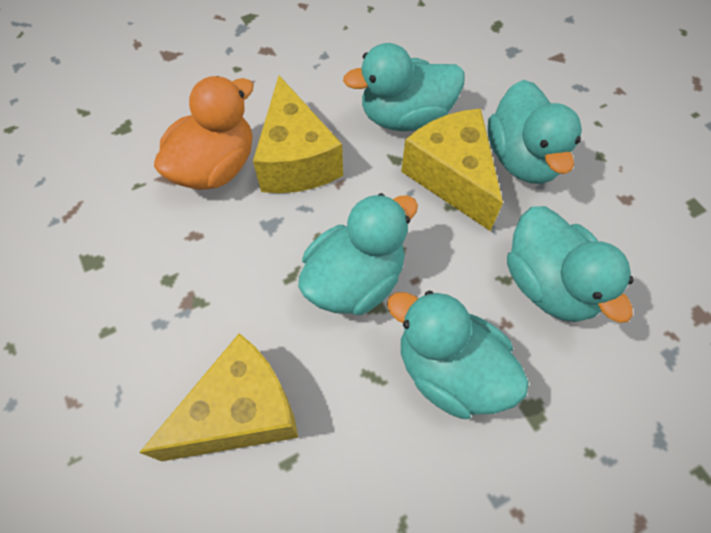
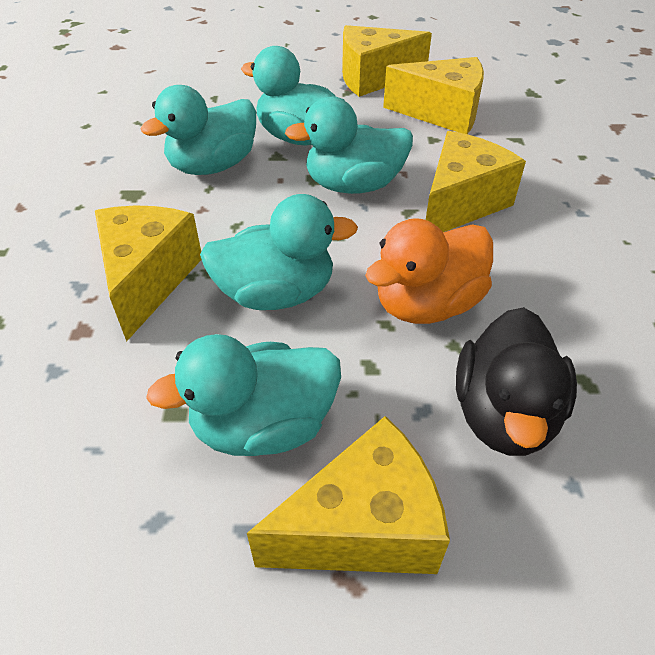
black duck: none = 0 -> [456,307,577,456] = 1
yellow cheese: [139,333,298,461] [253,75,343,193] [401,108,503,231] = 3 -> [95,205,202,341] [247,416,450,574] [342,25,432,97] [383,57,484,134] [426,131,526,232] = 5

